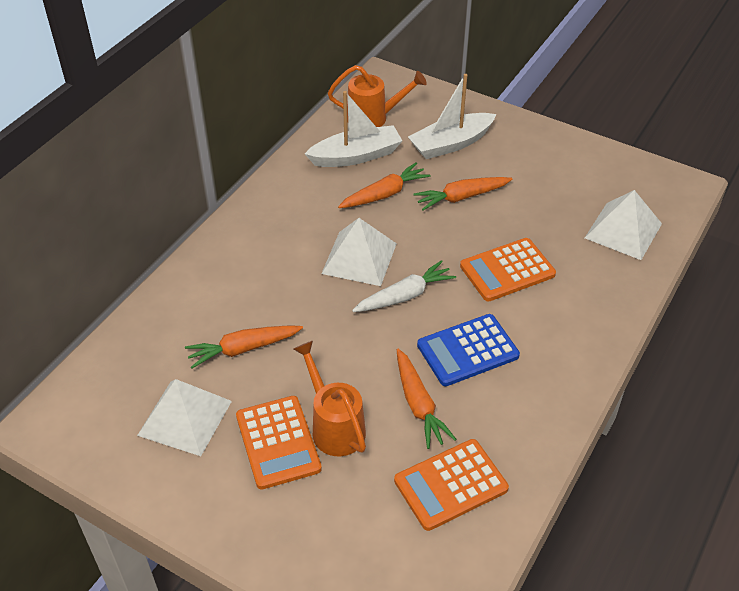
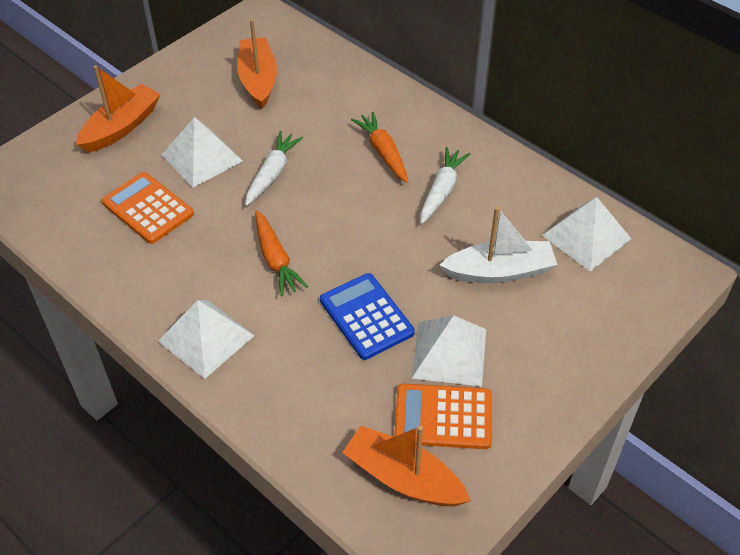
orange boat: none = 0 -> [76,65,161,153] [237,19,277,109] [342,426,471,506] = 3
orange calculator: [236,396,322,490] [394,439,509,531] [460,238,556,302] = 3 -> [102,172,194,244] [394,384,492,449] = 2
orange carrot: [185,325,303,369] [338,162,431,208] [397,349,456,449] [414,177,513,210] = 4 -> [255,210,308,296] [351,112,408,183] = 2
orange watering can: [294,341,366,456] [328,65,427,127] = 2 -> none = 0
white boat: [305,91,402,167] [408,74,496,159] = 2 -> [440,207,557,283] = 1
white carrot: [352,260,456,312] = 1 -> [245,131,303,206] [421,147,471,224] = 2
white pyramid: [137,379,232,456] [321,218,397,286] [585,190,662,260] = 3 -> [158,300,255,379] [162,117,242,188] [411,315,486,386] [542,197,631,272] = 4

